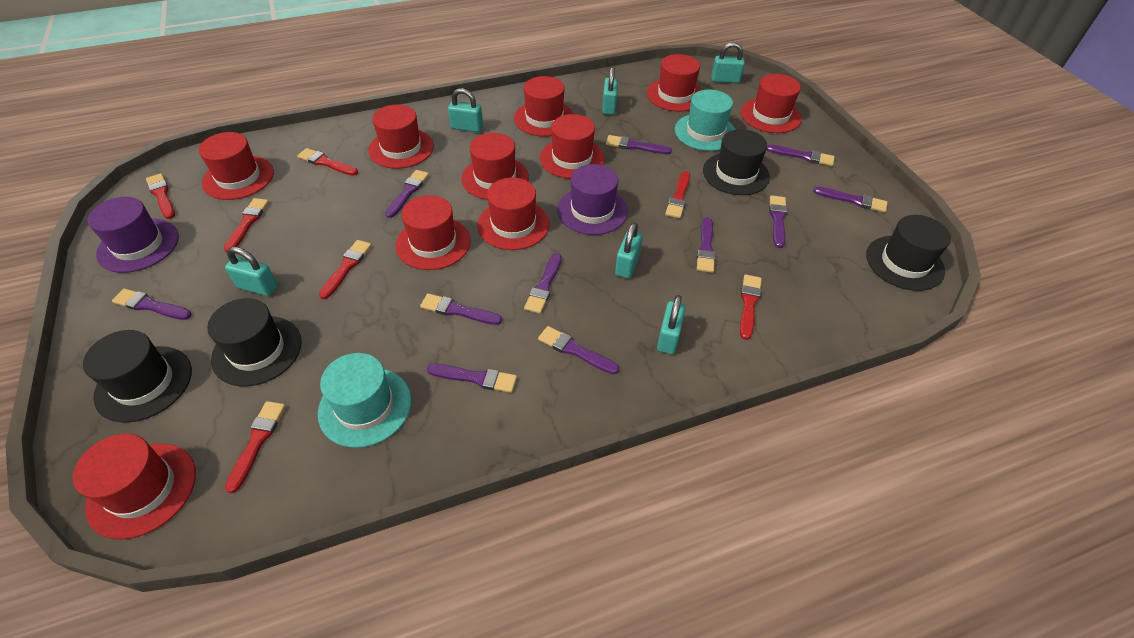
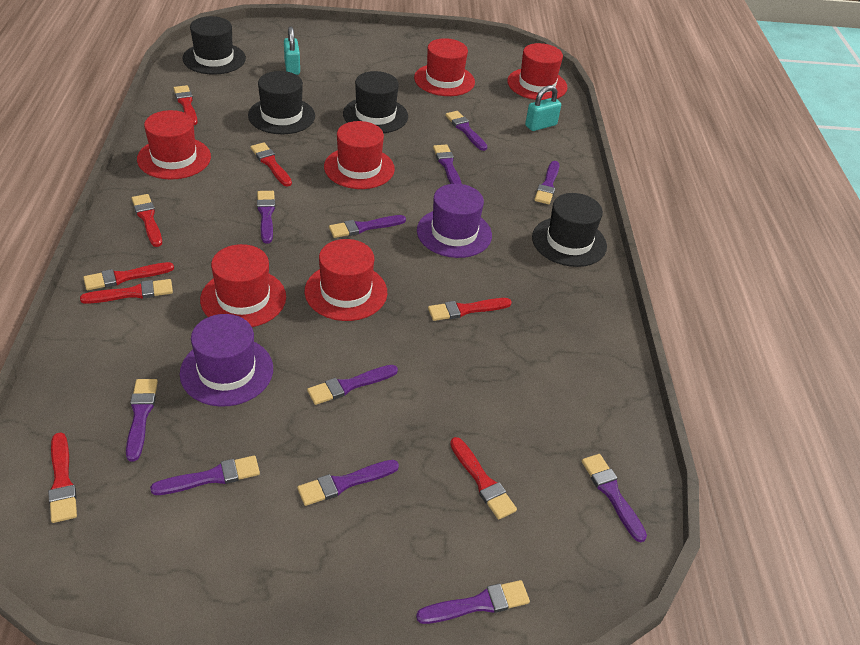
red brush: [146,173,175,219] [224,198,269,252] [225,401,286,493] [297,148,358,176] [319,240,372,299] [665,171,690,218] [740,274,762,340] = 7 -> [48,432,77,523] [80,279,173,304] [83,262,174,290] [132,194,162,247] [174,85,198,125] [251,142,292,187] [428,298,512,321] [450,437,517,519] = 8
red hat: [73,434,196,540] [199,132,274,200] [368,104,434,169] [396,195,471,270] [461,133,529,200] [477,177,550,250] [514,76,574,137] [540,114,605,179] [647,54,702,112] [741,74,802,133] = 10 -> [137,110,211,180] [200,244,286,327] [305,239,387,321] [324,121,395,189] [414,38,475,96] [507,43,567,100] = 6
turquoise hat: [318,353,411,448] [675,89,736,151] = 2 -> none = 0
turquoise padlock: [225,247,278,296] [448,88,483,132] [602,67,618,115] [615,223,643,278] [657,295,686,354] [711,42,745,83] = 6 -> [284,26,300,75] [525,85,561,131] = 2

